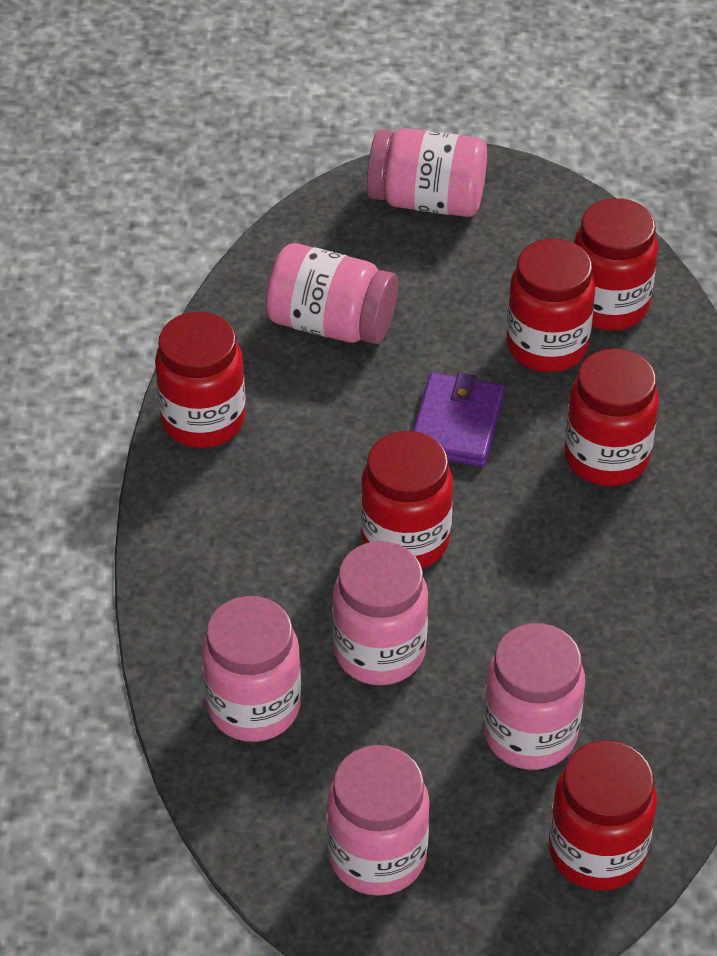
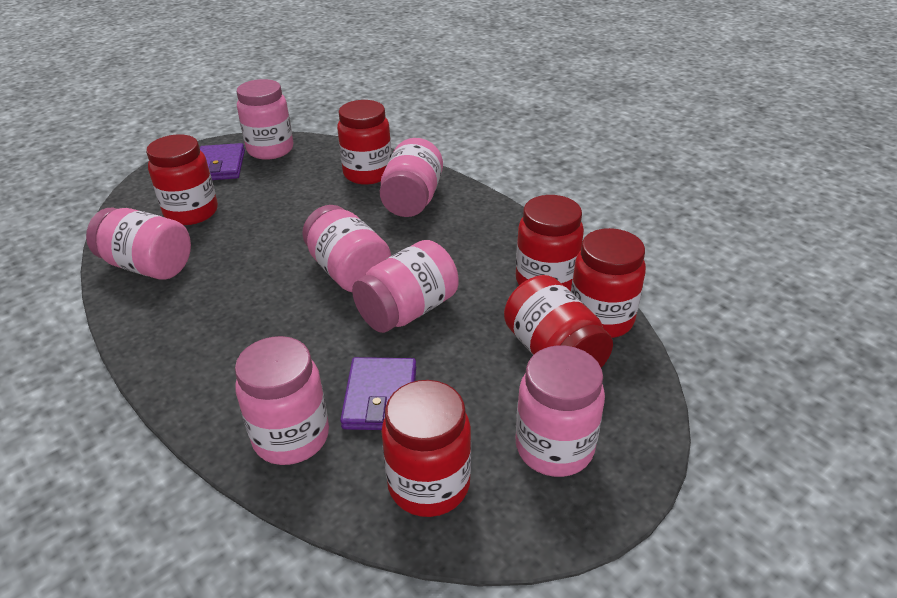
pink jar: [202,596,301,742] [266,243,398,344] [327,745,430,896] [332,541,428,685] [367,128,487,217] [483,623,585,770] = 6 -> [86,208,191,280] [235,336,329,465] [237,79,294,160] [302,205,391,292] [352,240,458,333] [380,138,443,217] [516,345,605,477] = 7
purple wallet: [413,372,504,467] = 1 -> [200,143,245,180] [340,357,416,430] = 2

